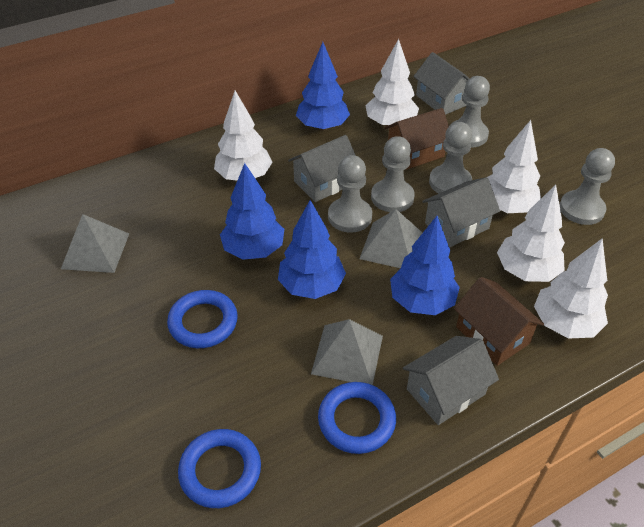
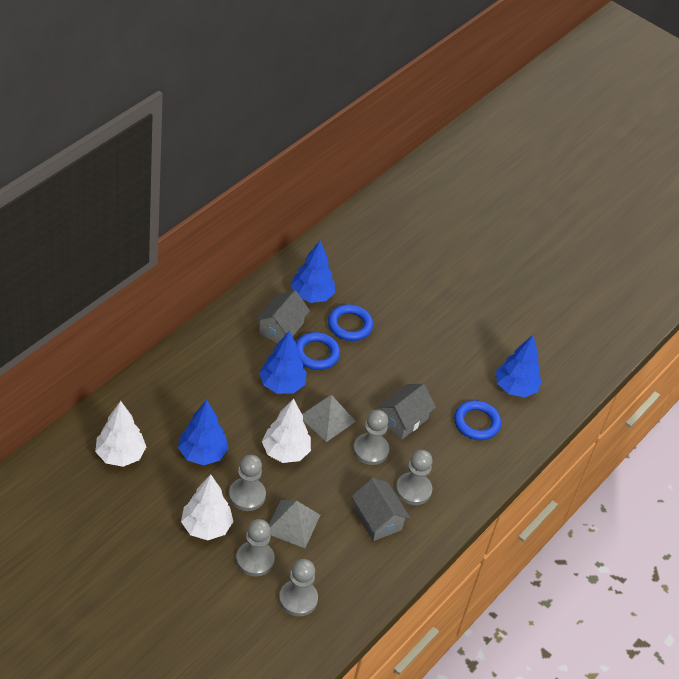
brown house: [384,108,449,170] [454,277,544,366] = 2 -> none = 0
grey house: [288,135,356,202] [403,336,499,425] [413,52,470,115] [422,177,500,247] = 4 -> [256,290,310,343] [352,478,410,541] [378,384,436,439] = 3
grey pyramid: [61,214,129,273] [311,319,383,385] [359,209,423,268] = 3 -> [269,500,320,548] [302,395,356,442] = 2
white tree: [214,91,272,181] [365,39,419,126] [487,120,541,213] [497,185,565,282] [534,238,608,339] = 5 -> [95,401,146,467] [181,475,234,540] [262,398,311,463] = 3

